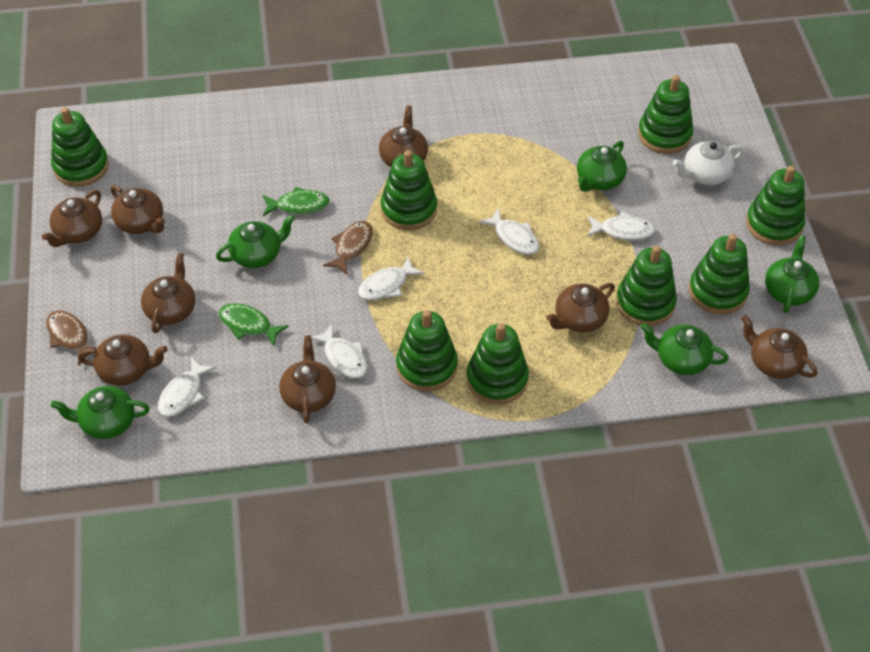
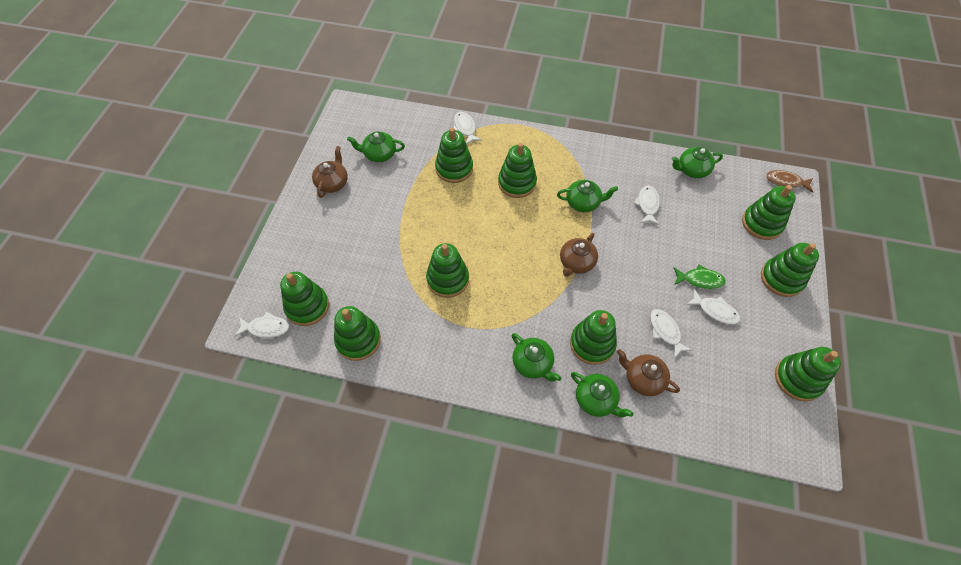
brown fish: [46,311,97,366] [323,221,373,275] = 2 -> [766,170,813,193] = 1
brown teapot: [42,190,102,247] [78,334,168,386] [111,185,165,234] [141,253,195,333] [279,336,336,423] [379,105,428,167] [546,283,615,333] [741,315,817,379] = 8 -> [312,146,348,198] [560,233,598,277] [617,349,680,396] = 3
green fish: [219,303,289,346] [263,187,330,216] = 2 -> [673,265,726,289] = 1
green stacking toy: [51,107,109,187] [381,150,437,230] [396,310,458,391] [467,323,529,404] [616,246,677,326] [638,75,693,154] [689,234,750,314] [746,166,805,245] = 8 -> [280,272,329,326] [334,306,381,361] [426,243,469,298] [435,128,473,183] [498,143,537,198] [570,310,617,365] [742,185,796,240] [761,243,819,297] [775,347,841,401] = 9
white teapot: [673,141,744,185] = 1 -> none = 0

